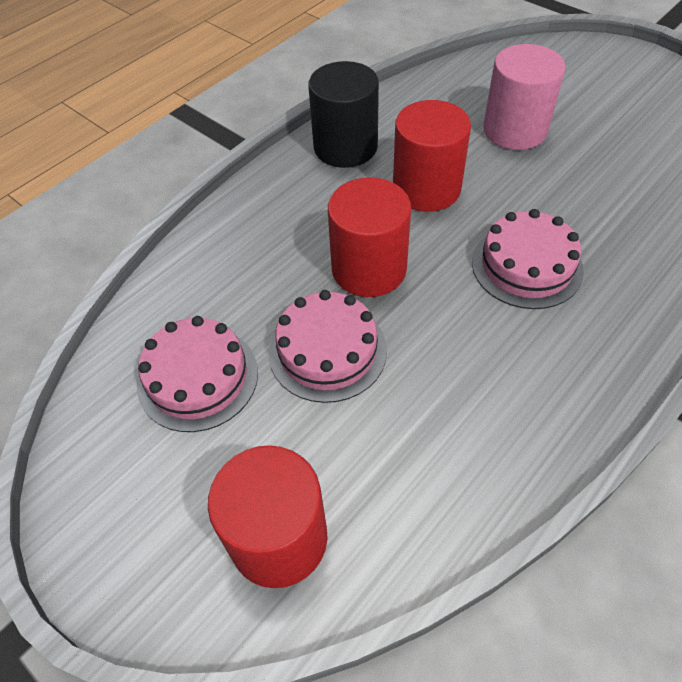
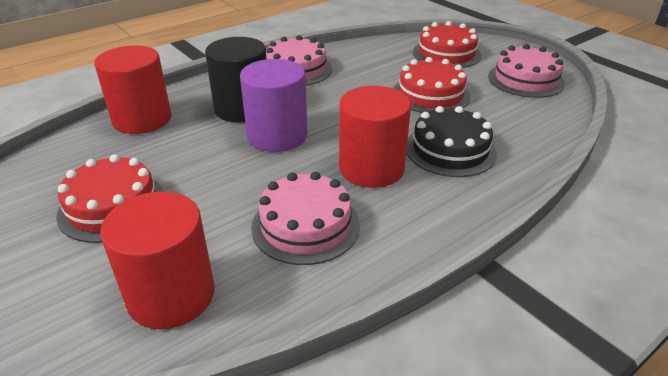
black cake: none = 0 -> [406,106,497,177] = 1
pink cylinder: [483,44,566,150] = 1 -> none = 0
purple cylinder: none = 0 -> [240,59,307,152] = 1
red cake: none = 0 -> [56,154,165,243] [393,57,471,113] [413,21,482,68] = 3

